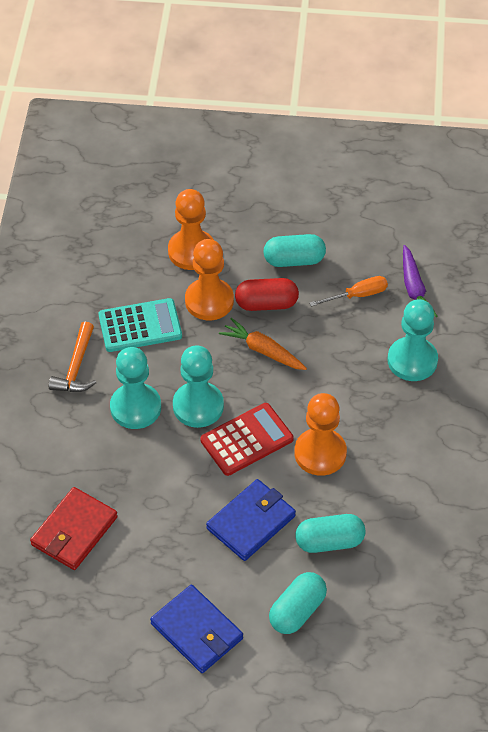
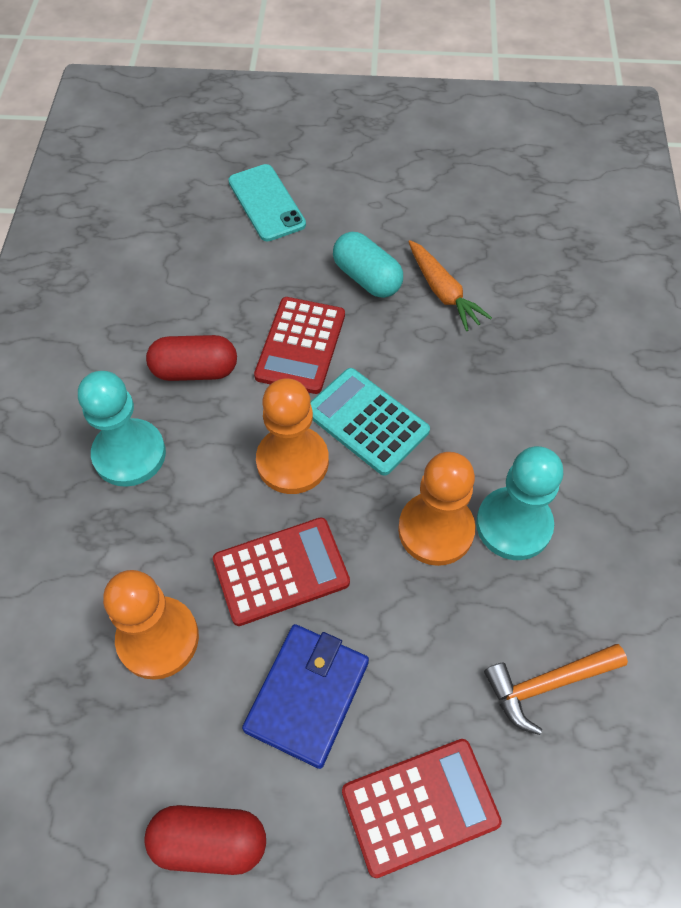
blue wallet: [150,585,243,673] [206,479,296,561] = 2 -> [242,624,369,769] = 1
orange screwdriver: [309,276,388,307] = 1 -> none = 0
purple carrot: [403,245,437,317] = 1 -> none = 0
red calculator: [200,403,294,476] = 1 -> [213,517,350,626] [254,297,345,394] [342,739,502,878] = 3
red capsule: [235,278,299,311] = 1 -> [144,805,266,875] [146,335,237,381] = 2
red wallet: [30,487,118,570] = 1 -> none = 0
turquoise capsule: [264,234,326,267] [269,572,327,634] [295,514,366,553] = 3 -> [333,232,403,298] = 1
turquoise pawn: [110,347,161,429] [173,345,224,428] [387,299,438,381] = 3 -> [78,371,166,487] [476,446,563,560] = 2
turquoise phone: none = 0 -> [228,164,306,241] = 1

